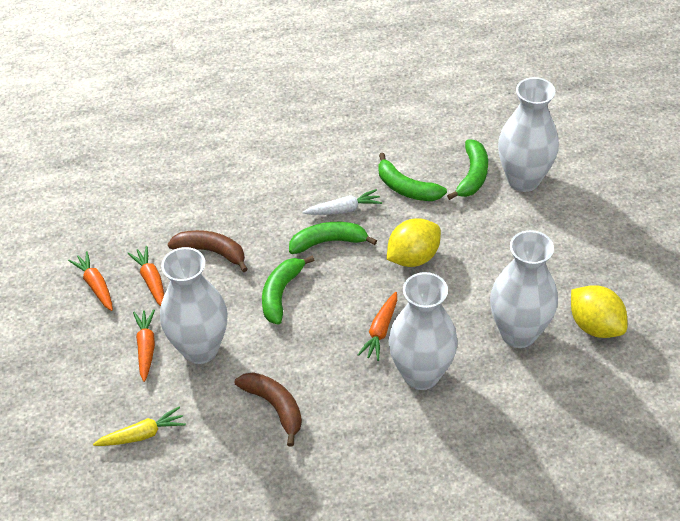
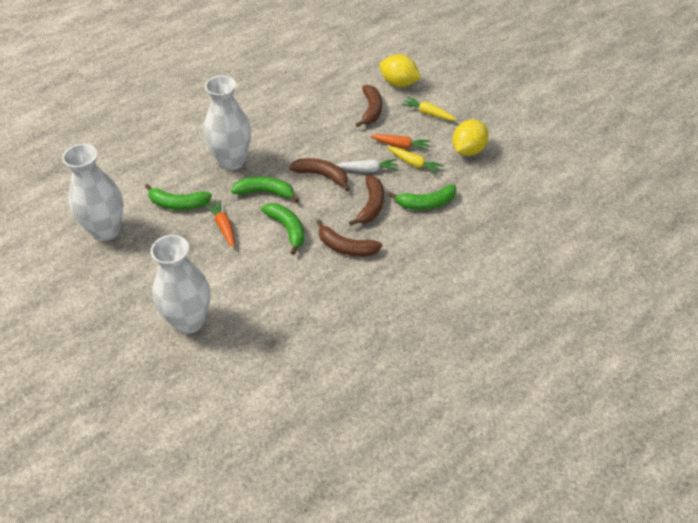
brown banana: [168,230,248,272] [235,372,302,447] = 2 -> [289,158,349,191] [317,220,382,256] [349,176,384,226] [356,85,382,127] = 4
orange carrot: [68,251,113,311] [127,246,164,306] [133,309,155,382] [357,292,397,361] = 4 -> [205,200,235,248] [370,134,431,151] = 2
white vase: [160,247,228,364] [388,272,458,390] [490,230,558,348] [498,77,559,192] = 4 -> [62,144,123,241] [151,235,210,334] [204,76,251,170] = 3
yellow carrot: [93,407,186,446] = 1 -> [387,147,444,175] [401,97,457,120] = 2

